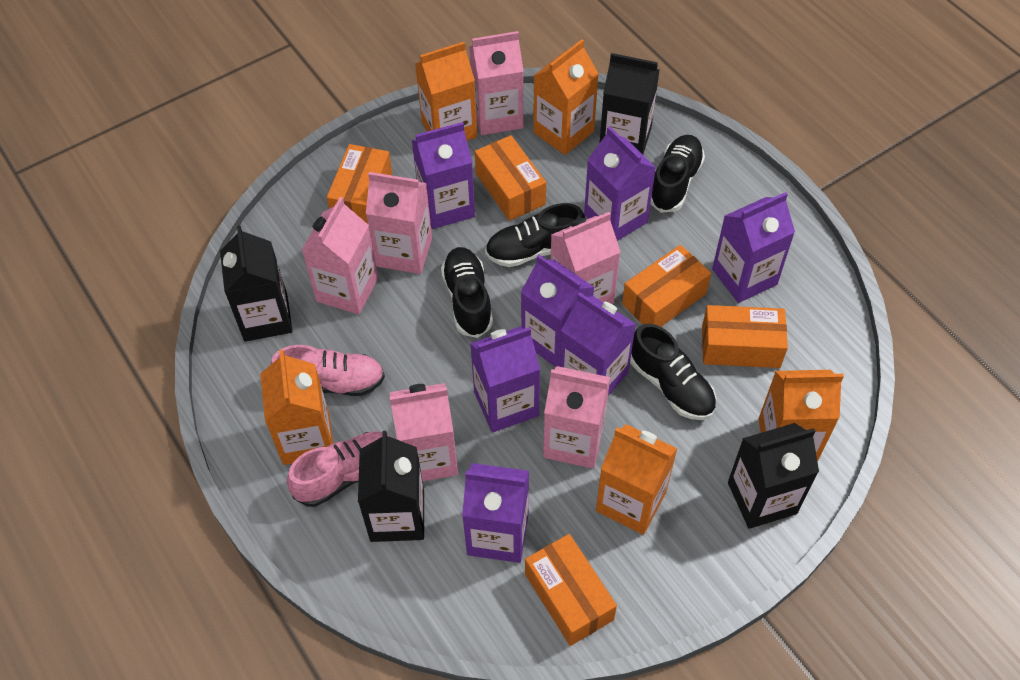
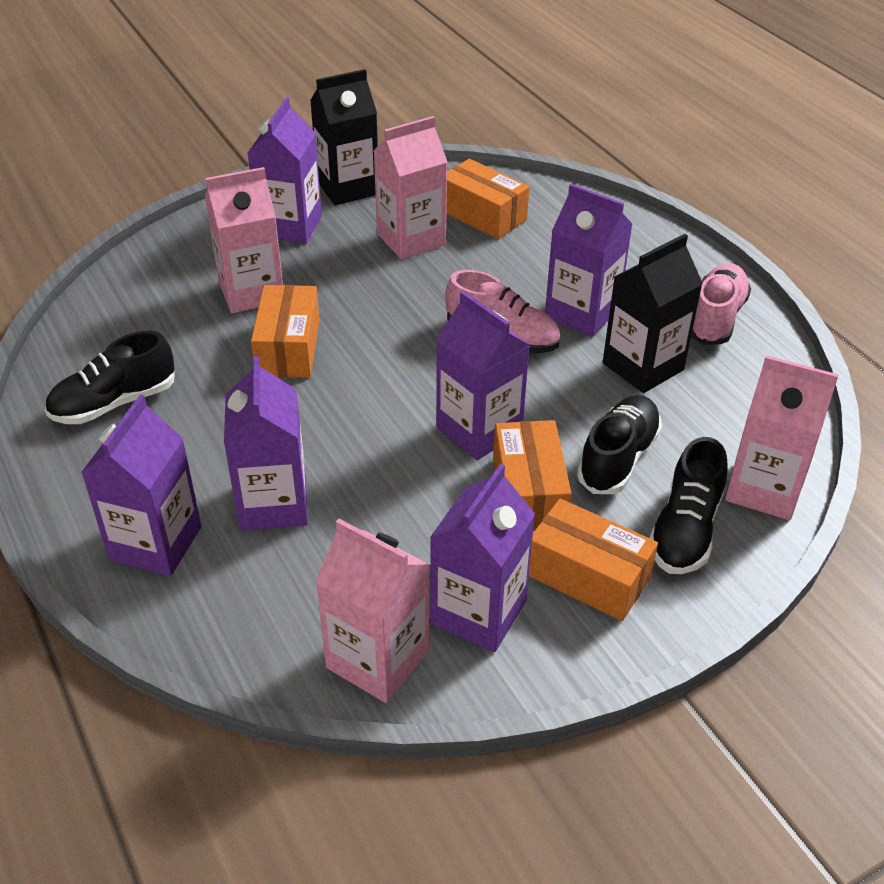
black carton: [220,225,293,342] [358,431,424,542] [600,53,659,154] [728,423,819,529] = 4 -> [310,69,378,205] [603,234,703,393] = 2
black shoe: [441,247,493,338] [485,203,586,267] [630,324,716,420] [650,135,705,213] = 4 -> [45,331,175,424] [577,395,662,494] [650,437,728,574] = 3
orange box: [327,144,392,224] [475,135,546,221] [525,534,617,646] [622,245,711,327] [702,305,788,368] = 5 -> [251,285,320,378] [446,159,529,239] [493,420,572,531] [529,498,658,621] = 4
orange carton: [260,350,333,465] [415,42,477,141] [533,39,599,155] [596,424,678,535] [759,370,844,462] = 5 -> none = 0
pink carton: [302,197,378,315] [366,172,432,274] [390,383,458,481] [469,31,523,135] [543,366,610,469] [551,212,620,304] = 6 -> [205,167,283,313] [316,519,430,703] [374,116,447,260] [725,355,839,520] = 4
purple carton: [411,122,475,229] [462,463,529,563] [470,327,540,432] [521,255,594,367] [560,293,636,396] [584,126,656,241] [712,192,795,303] = 7 -> [81,395,201,576] [224,356,308,531] [247,97,322,243] [430,464,535,652] [436,291,530,460] [545,184,633,337] = 6

